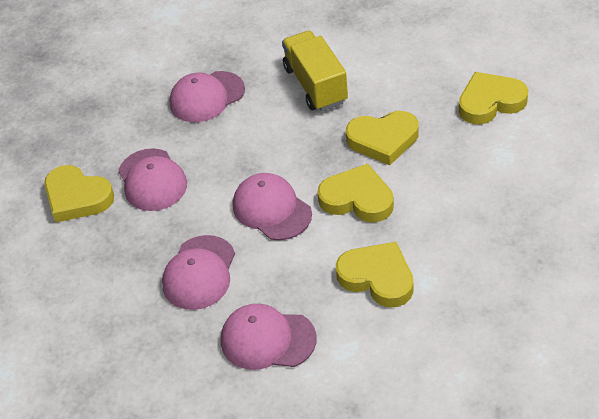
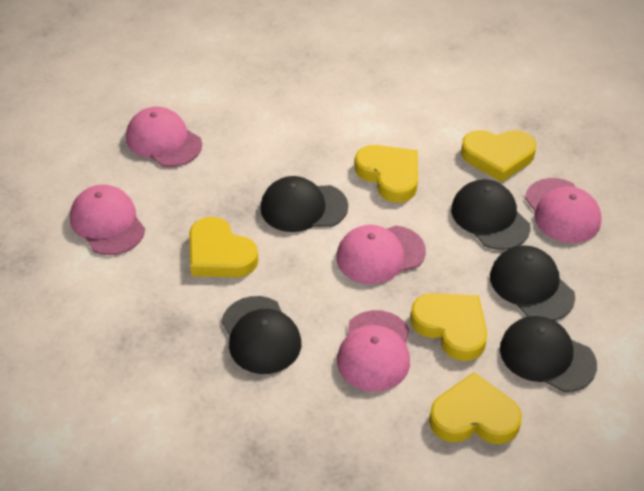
black cap: none = 0 -> [221,296,301,374] [260,176,348,232] [451,179,530,250] [490,246,575,321] [500,316,597,392] = 5
yellow truck: [282,31,348,111] = 1 -> none = 0

